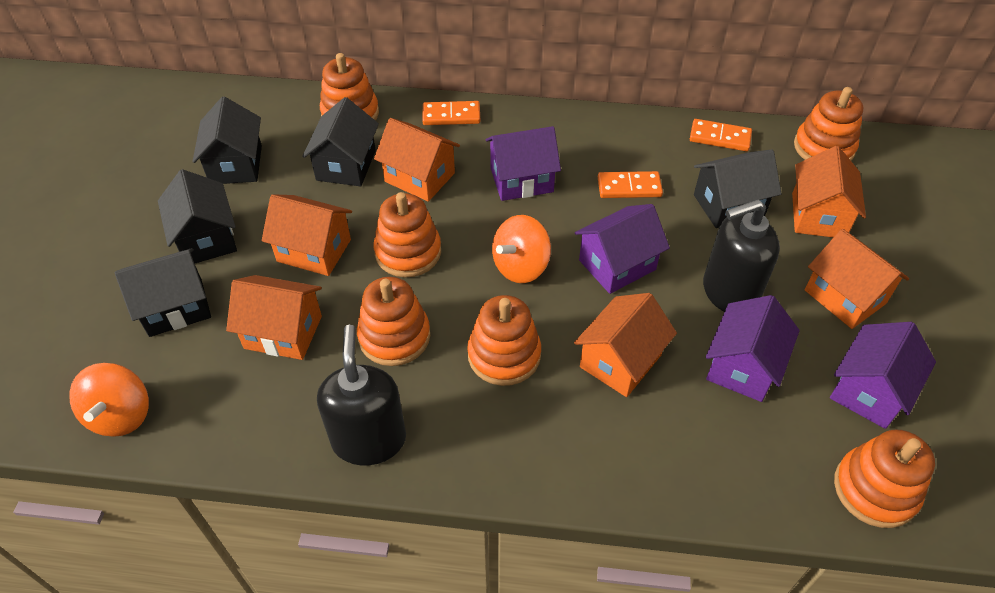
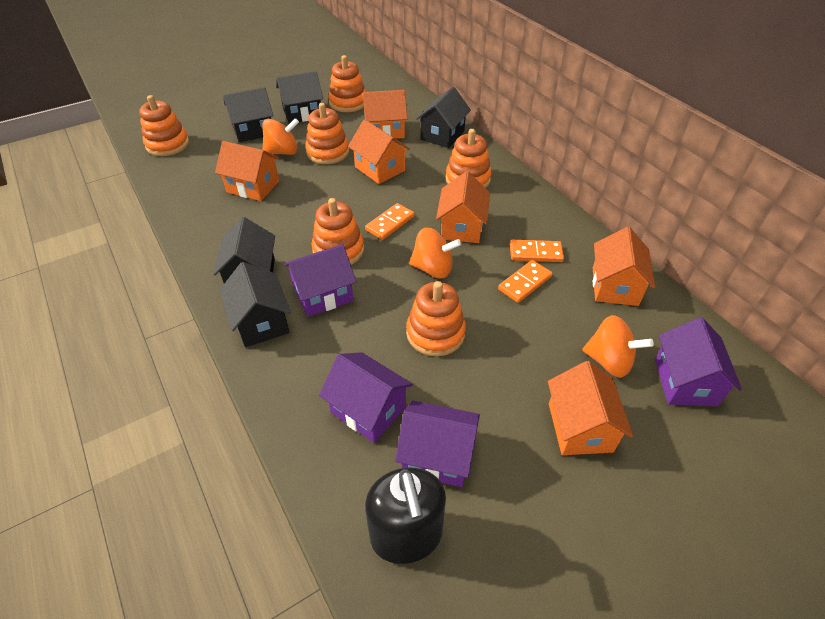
black soap dispenser: [317,325,406,465] [703,199,780,312] = 2 -> [365,468,446,564] = 1
orange spinning top: [69,363,149,437] [492,215,551,283] = 2 -> [262,118,299,155] [409,228,461,278] [582,315,654,378] = 3

